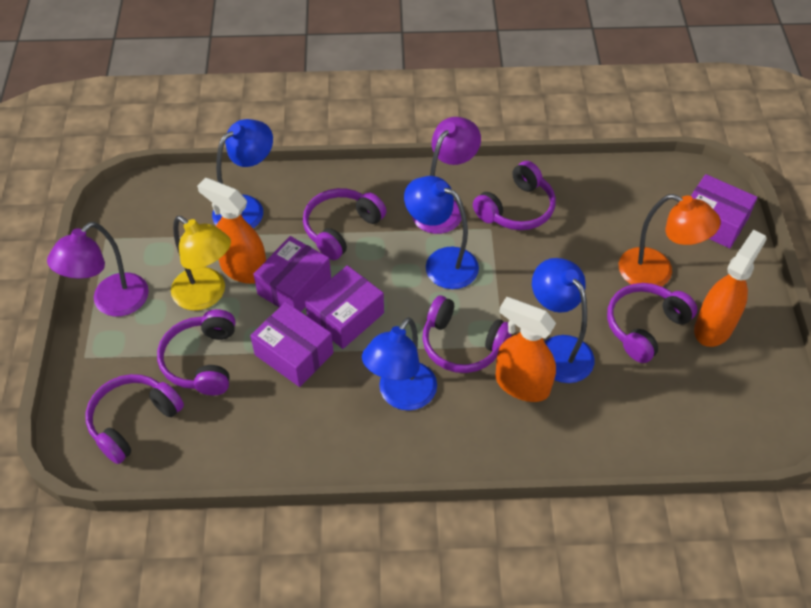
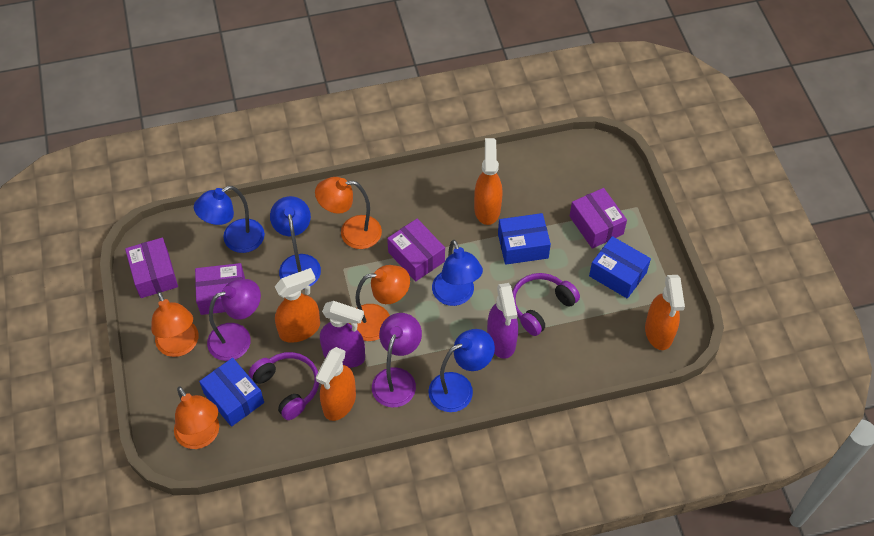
blue box: none = 0 -> [199,358,264,427] [498,213,551,265] [589,236,651,299] = 3
orange lamp: [619,194,721,287] = 1 -> [151,292,199,357] [174,386,219,449] [315,177,382,249] [349,265,410,341] = 4
orange spray bottle: [197,178,266,284] [496,297,556,402] [694,230,766,347] = 3 -> [274,268,320,343] [316,347,356,421] [474,138,503,225] [645,275,685,350] = 4
purple headphones: [85,374,184,464] [157,309,235,396] [303,188,386,260] [422,296,512,373] [473,161,556,230] [607,283,697,363] = 6 -> [249,352,319,420] [512,273,580,336] = 2
purple spray bottle: none = 0 -> [320,301,365,368] [487,283,518,359] = 2
yellow lamp: [171,216,231,310] = 1 -> none = 0

